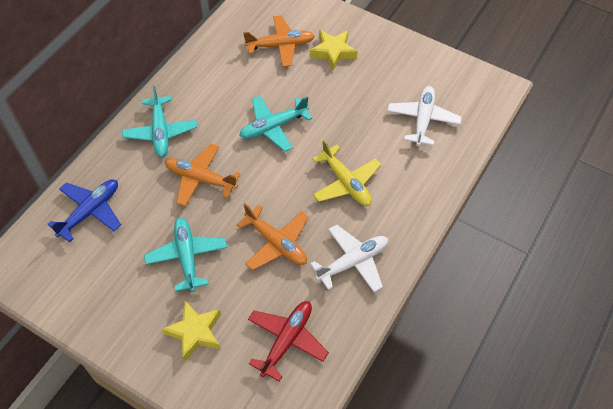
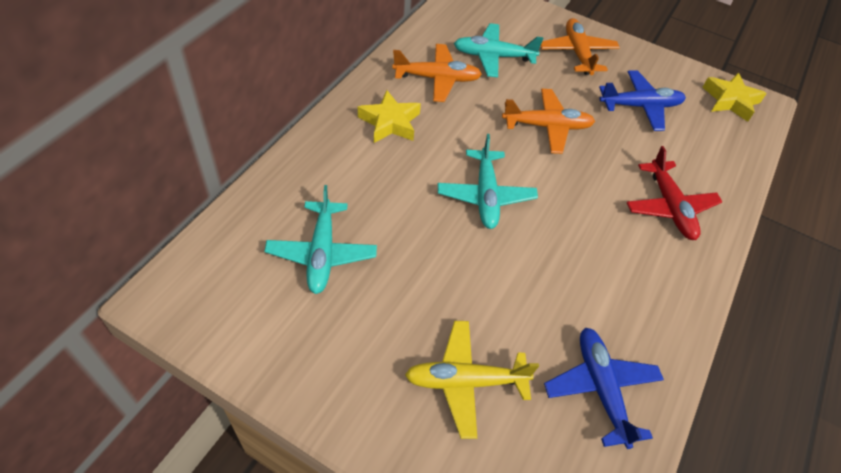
blue plane: [47,179,121,242] = 1 -> [544,328,664,449] [599,70,686,131] = 2
white plane: [310,225,388,292] [388,86,462,146] = 2 -> none = 0

